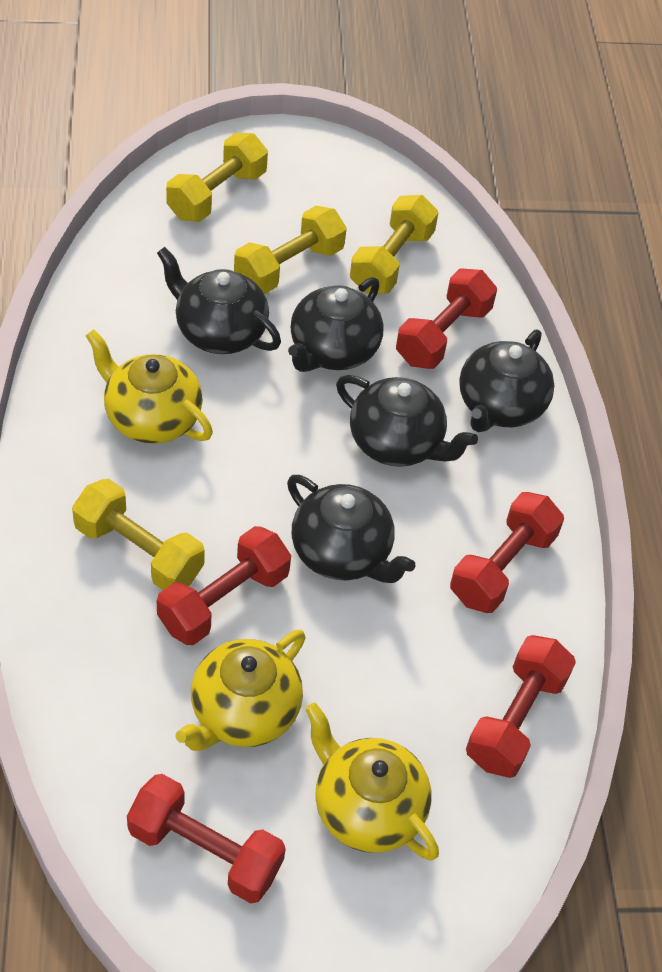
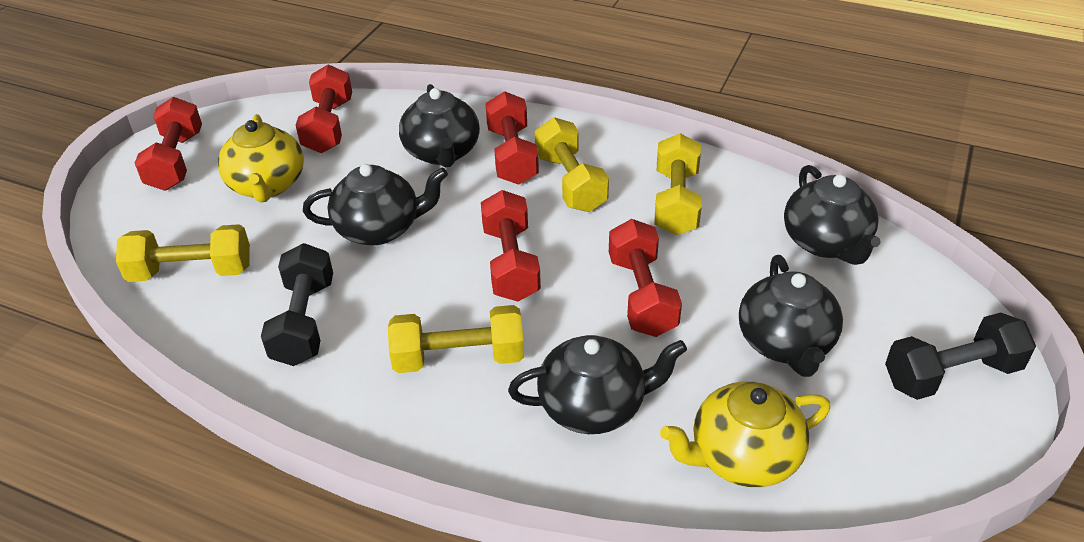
black dumbbell: none = 0 -> [261,243,333,366] [885,313,1036,400] = 2
yellow teapot: [86,329,213,444] [175,630,306,751] [305,703,439,861] = 3 -> [217,114,304,203] [660,381,830,487] = 2

